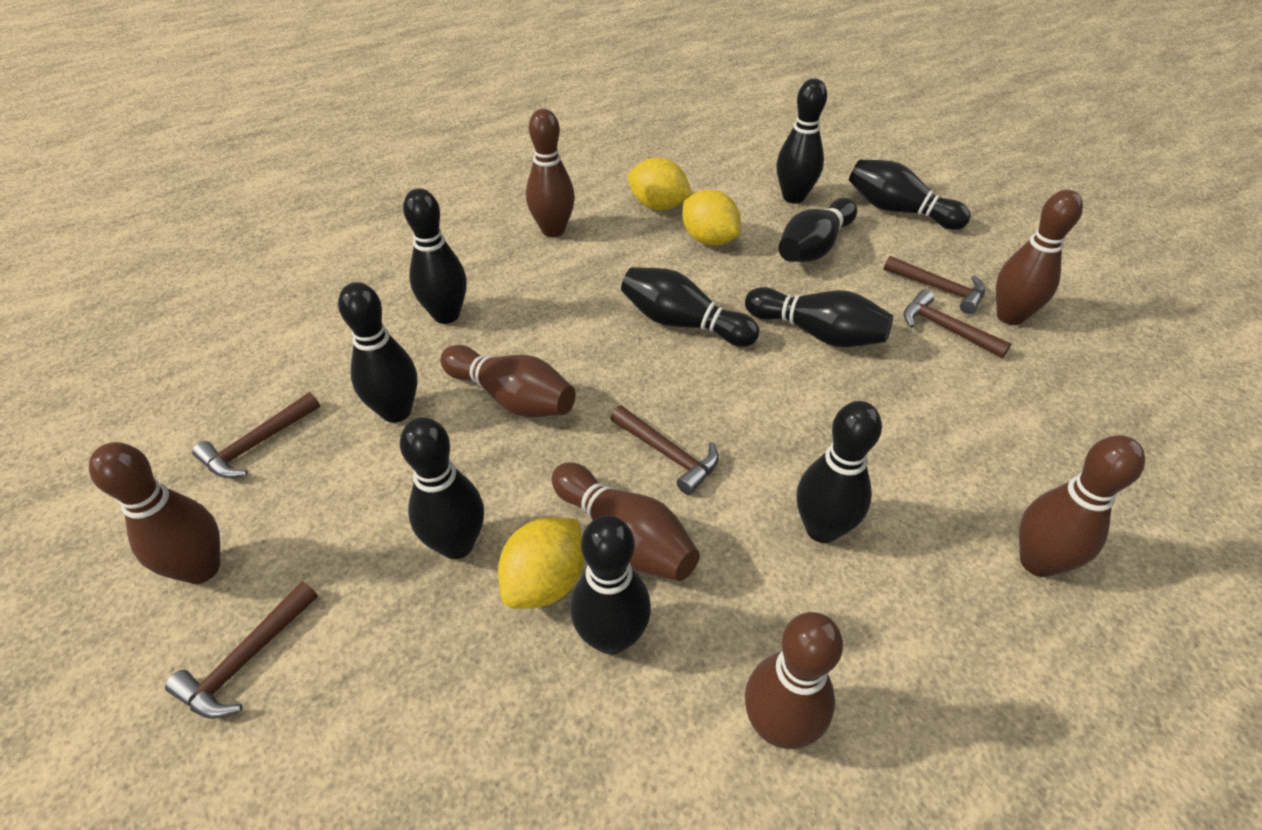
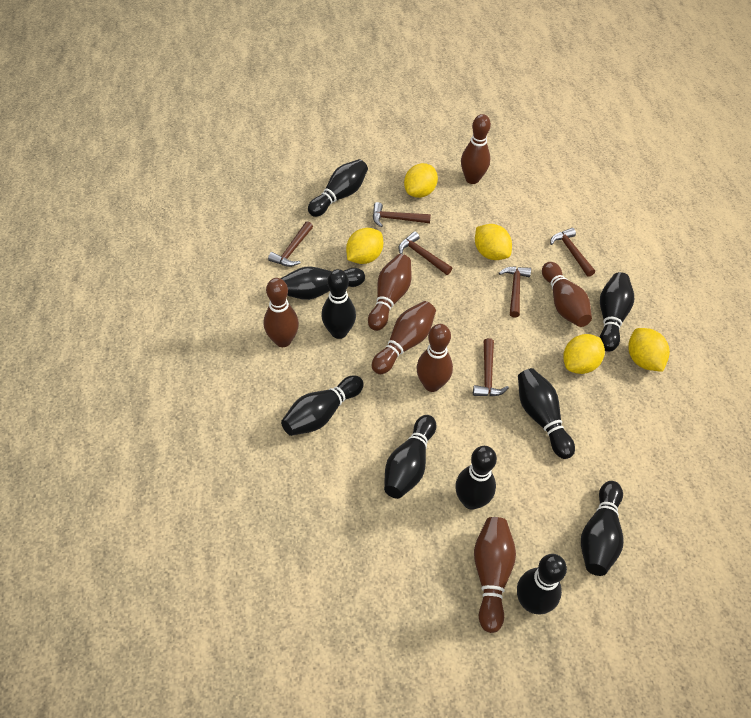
brown hammer: [165,581,318,719] [192,392,320,478] [610,405,719,495] [884,256,985,314] [903,289,1011,358] = 5 -> [268,221,313,267] [373,202,431,227] [398,231,452,275] [473,338,509,396] [499,267,531,318] [550,228,595,277] = 6
yellow lemon: [498,518,585,608] [628,158,693,210] [682,190,741,245] = 3 -> [346,228,383,264] [404,163,438,198] [475,224,512,260] [563,334,605,374] [628,328,670,372] = 5

